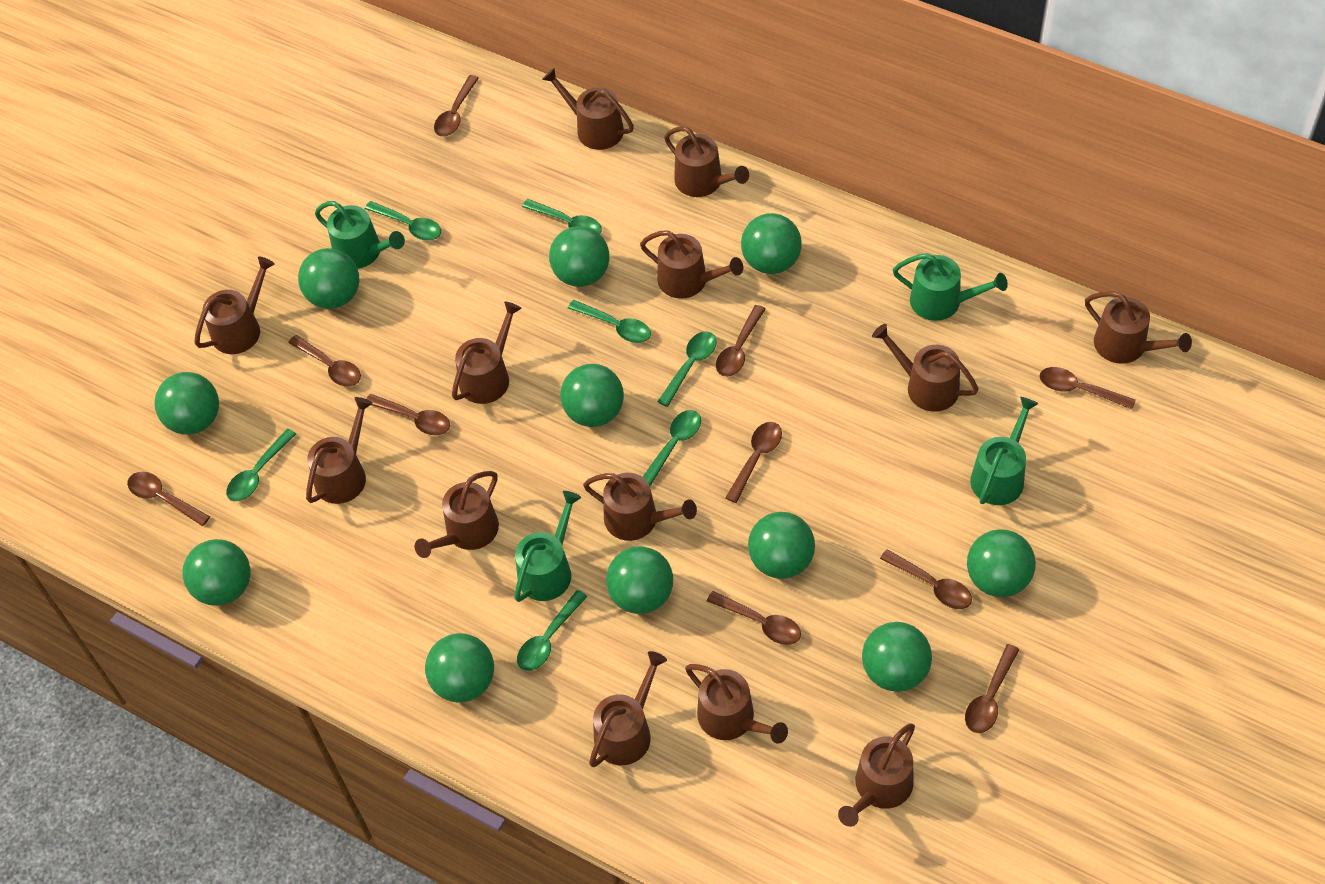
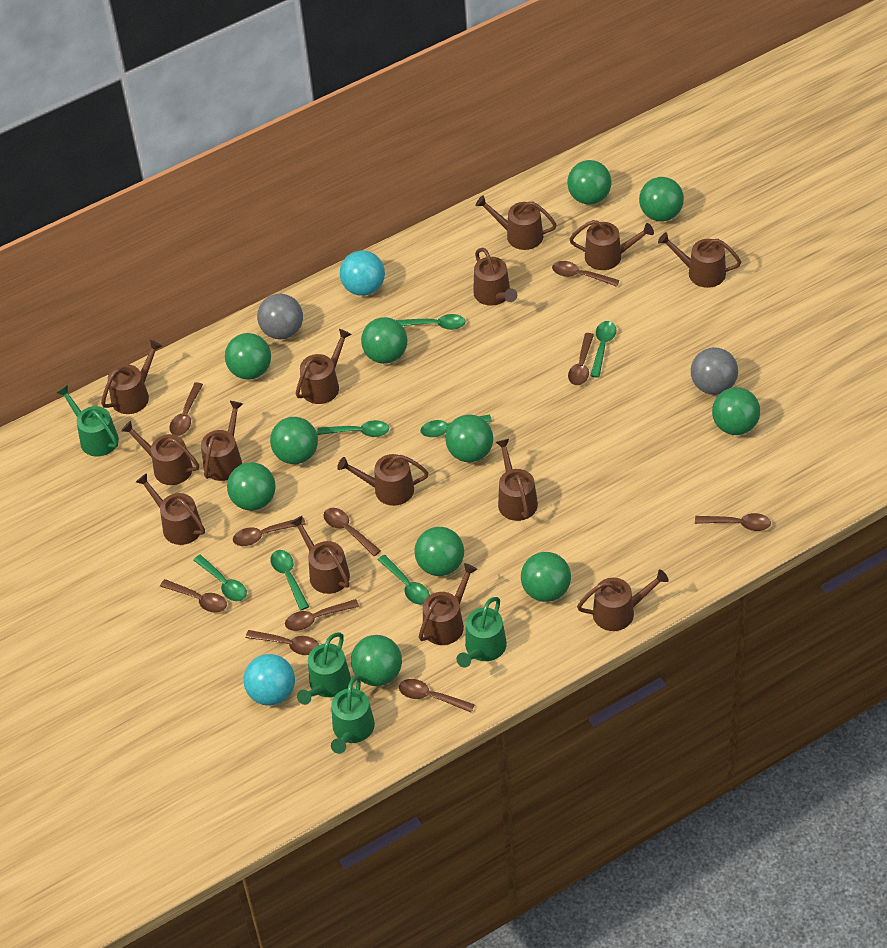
brown watering can: [194,257,275,354] [306,397,373,504] [415,471,499,558] [452,301,522,404] [542,68,634,150] [583,473,697,541] [589,651,667,767] [640,230,743,299] [664,126,749,197] [685,664,788,744] [838,723,915,827] [872,324,979,412] [1085,291,1192,364] = 13 -> [101,340,162,414] [121,421,199,485] [136,473,205,545] [201,401,243,481] [290,516,350,594] [296,329,352,404] [337,454,428,506] [419,563,478,645] [473,248,517,306] [475,195,557,250] [496,439,538,521] [569,220,654,270] [577,569,669,631] [658,232,741,288] = 14
grey ball: none = 0 -> [257,294,303,340] [691,347,738,395] = 2
turquoise ball: none = 0 -> [243,654,295,706] [340,250,385,296] = 2

